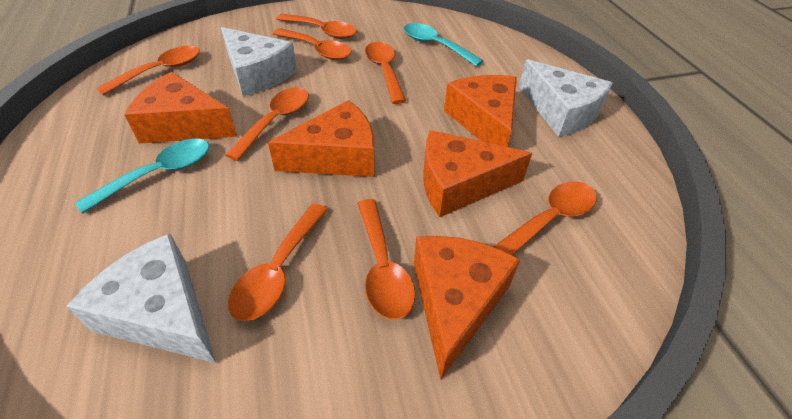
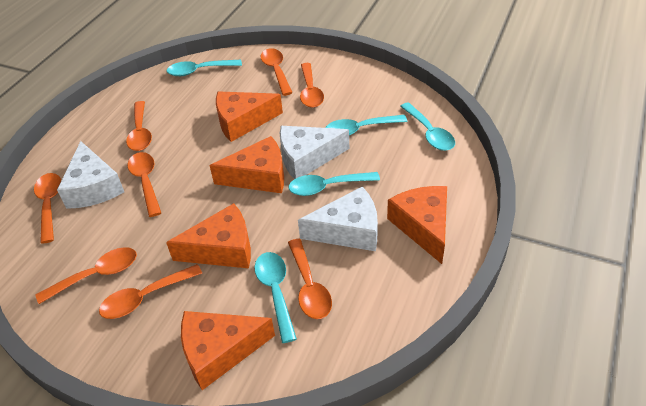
turquoise spoon: [75,138,210,214] [404,23,484,66] = 2 -> [167,60,242,76] [254,252,297,343] [288,172,380,196] [326,115,407,136] [400,102,455,151] = 5

